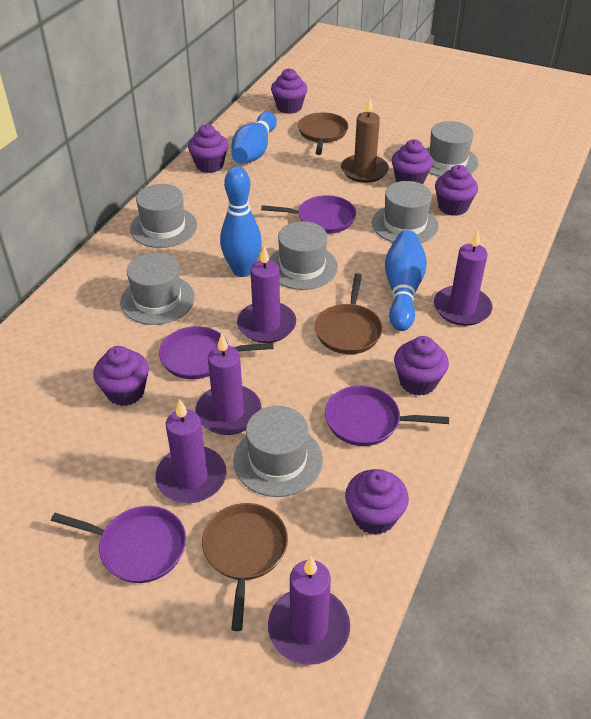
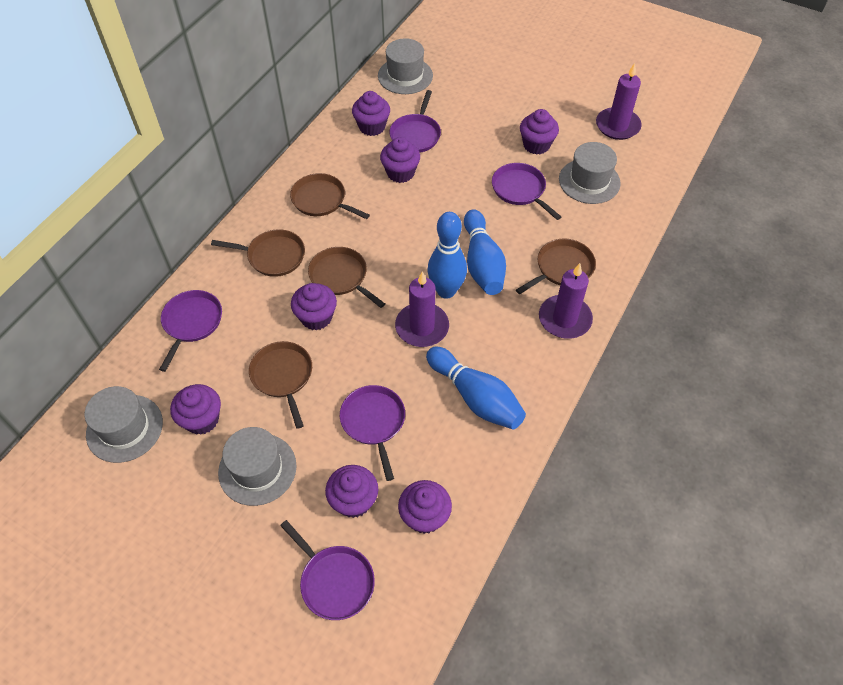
brown candle: [341,97,389,183] = 1 -> none = 0
brown pan: [202,503,288,631] [298,112,348,155] [315,273,383,354] = 3 -> [211,229,305,277] [249,341,312,429] [290,173,370,219] [308,247,385,308] [516,238,596,294] = 5
grey hat: [120,253,195,325] [130,184,197,248] [233,406,323,497] [269,221,338,290] [372,181,439,243] [425,121,479,177] = 6 -> [84,386,163,463] [218,427,296,506] [378,38,433,94] [559,142,621,204] = 4
purple candle: [155,399,227,503] [196,333,262,435] [237,246,296,343] [268,556,350,665] [434,230,492,326] = 5 -> [395,272,449,347] [539,263,593,339] [596,63,642,140] = 3
purple pan: [51,506,186,583] [159,326,273,379] [261,195,356,234] [325,385,449,446] = 4 -> [159,290,222,372] [280,520,375,620] [340,385,405,481] [390,90,441,153] [492,163,561,220] = 5

